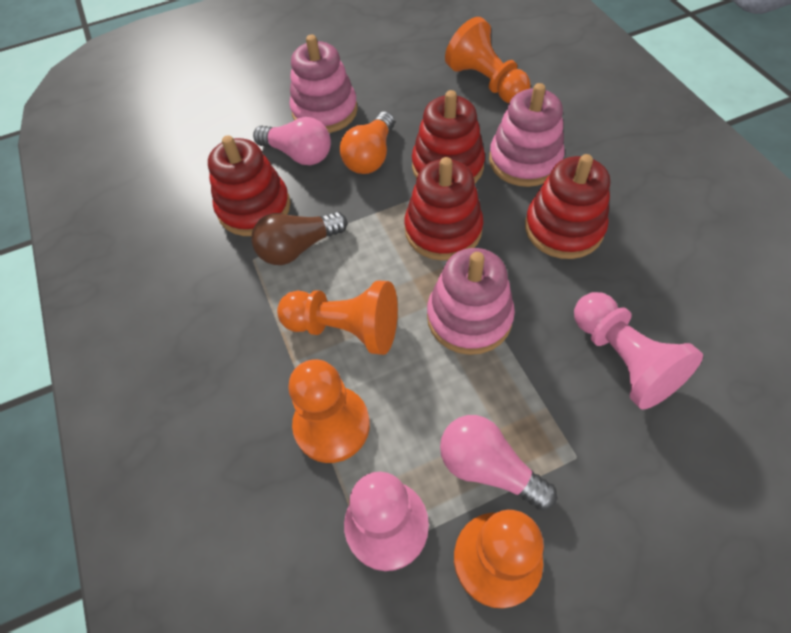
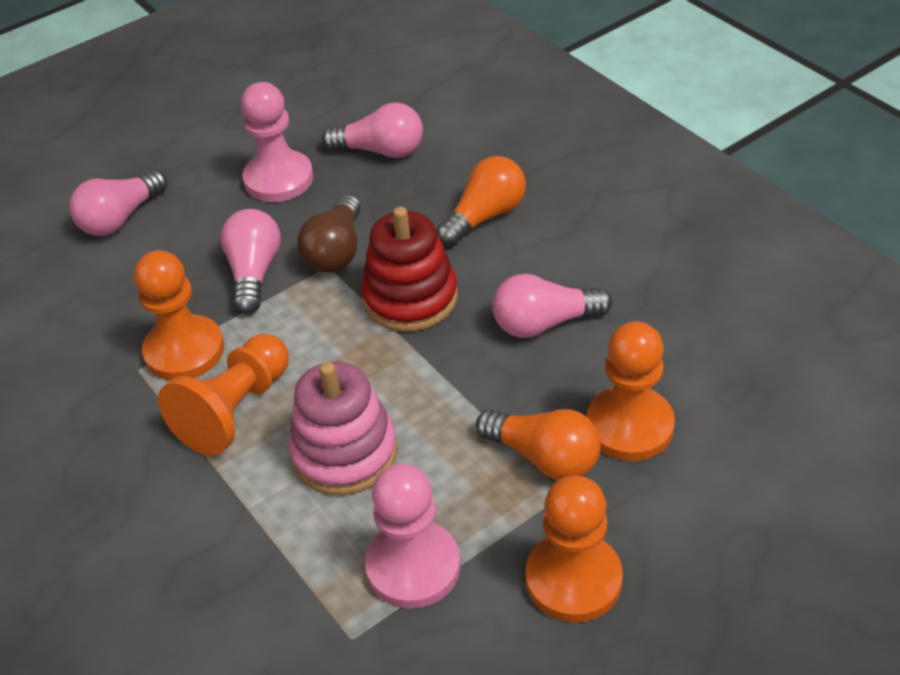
orange light bulb: [340,111,395,174] = 1 -> [437,156,526,246] [476,409,601,480] = 2
pink light bulb: [253,117,331,165] [440,415,557,511] = 2 -> [69,170,167,236] [220,209,281,314] [322,103,423,158] [492,274,612,338] = 4
pink stacking toy: [290,35,358,133] [427,248,515,355] [489,83,564,187] = 3 -> [288,361,398,495] = 1
red stacking toy: [208,135,290,236] [404,157,483,261] [412,90,485,183] [525,154,610,259] = 4 -> [361,207,458,332] = 1

